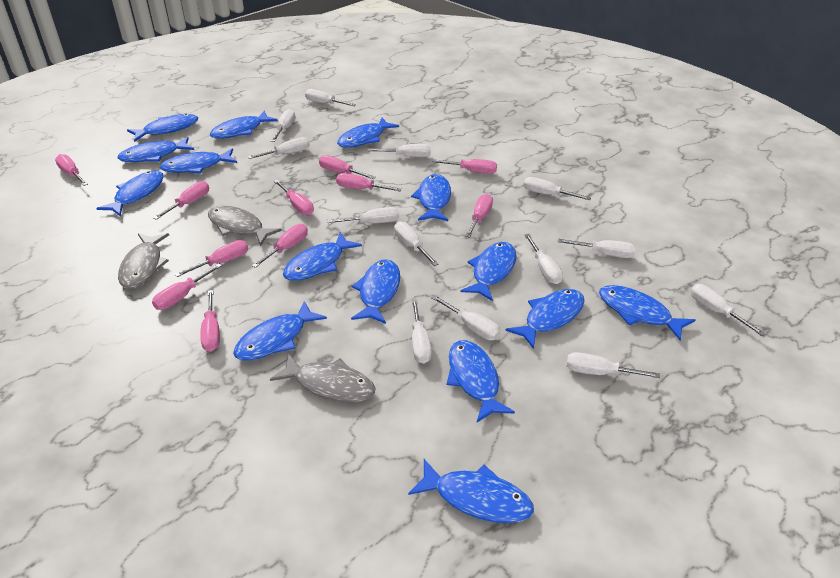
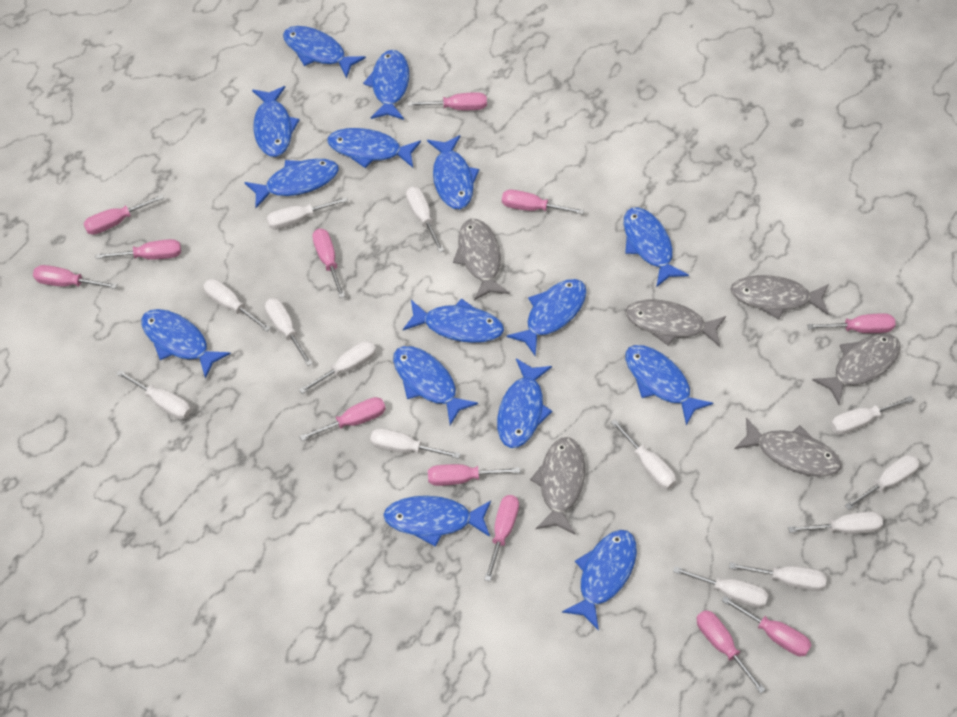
grey fish: [118,233,169,289] [208,206,282,246] [270,353,376,402] = 3 -> [453,219,510,300] [530,437,585,534] [625,300,726,347] [730,275,829,319] [735,417,841,477] [812,334,901,405] = 6
pink screwdriver: [55,154,88,186] [152,263,222,310] [153,181,209,220] [174,240,248,277] [200,290,220,351] [252,224,308,268] [274,180,314,215] [319,155,376,179] [336,173,402,191] [432,159,497,174] [465,194,493,238] = 11 -> [33,265,117,289] [84,194,164,235] [95,239,181,260] [299,397,386,441] [312,229,345,298] [408,92,487,110] [428,464,520,486] [484,495,519,581] [502,190,584,214] [697,610,765,694] [721,596,812,656] [807,313,896,333] = 12

